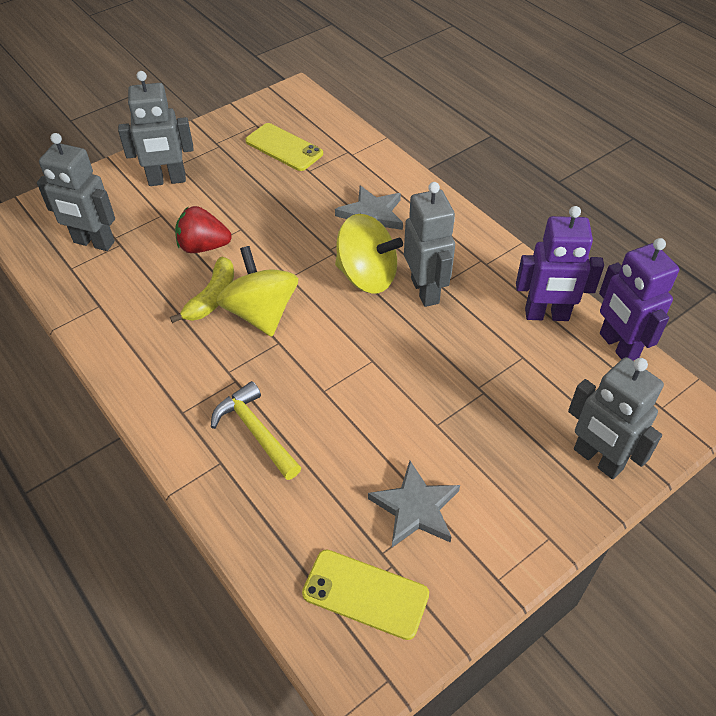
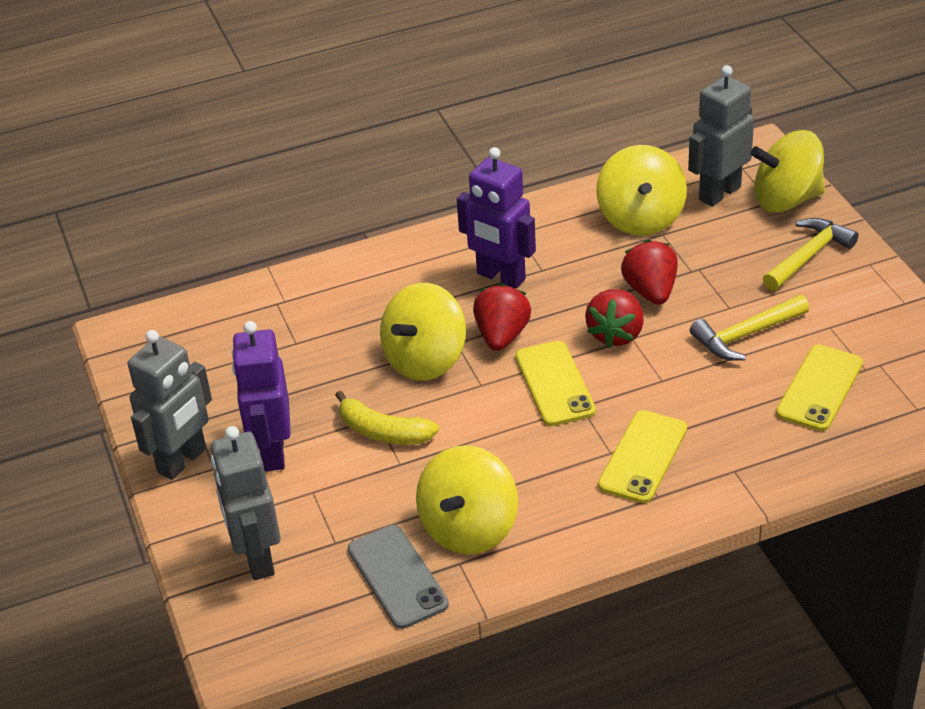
grey phone: none = 0 -> [348,525,449,629] = 1
grey robot: [37,133,115,251] [118,71,194,186] [404,182,455,307] [568,357,664,479] = 4 -> [128,330,212,480] [211,426,281,580] [688,65,754,207] = 3
grey star: [335,186,403,230] [368,461,460,547] = 2 -> none = 0
red strawberry: [175,206,232,253] = 1 -> [473,284,531,351] [585,289,644,348] [621,240,678,305] = 3
yellow hammer: [211,381,302,480] = 1 -> [690,295,809,361] [763,218,859,291] = 2
yellow phone: [245,123,323,171] [302,549,429,640] = 2 -> [515,341,596,426] [598,410,687,503] [776,344,863,431] = 3
yellow spinning top: [217,246,298,337] [335,214,403,293] = 2 -> [380,283,466,381] [416,445,518,554] [596,145,687,235] [751,130,825,213] = 4

